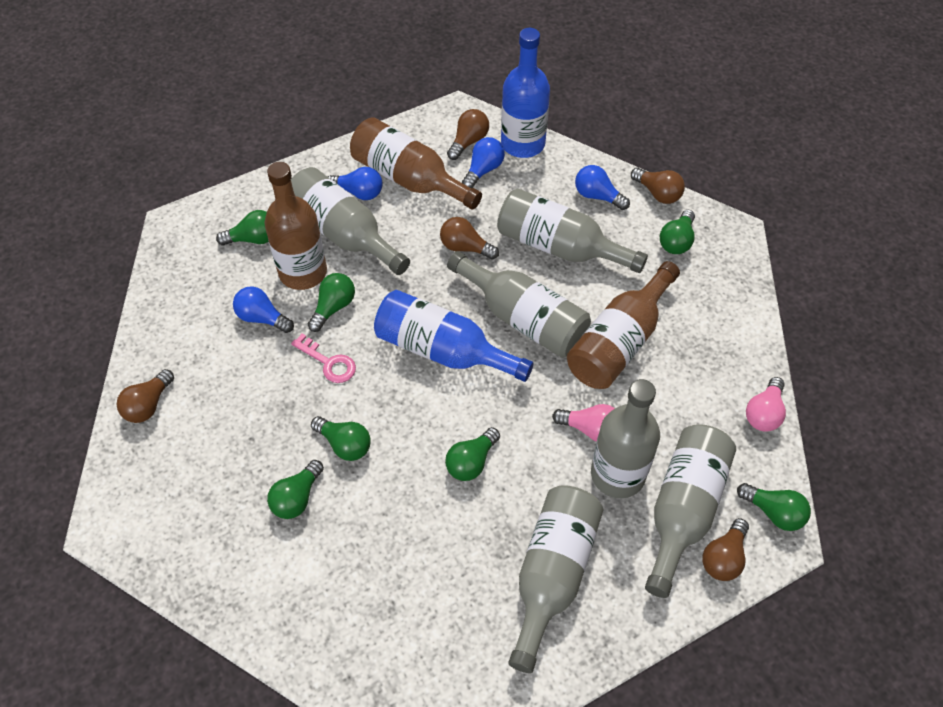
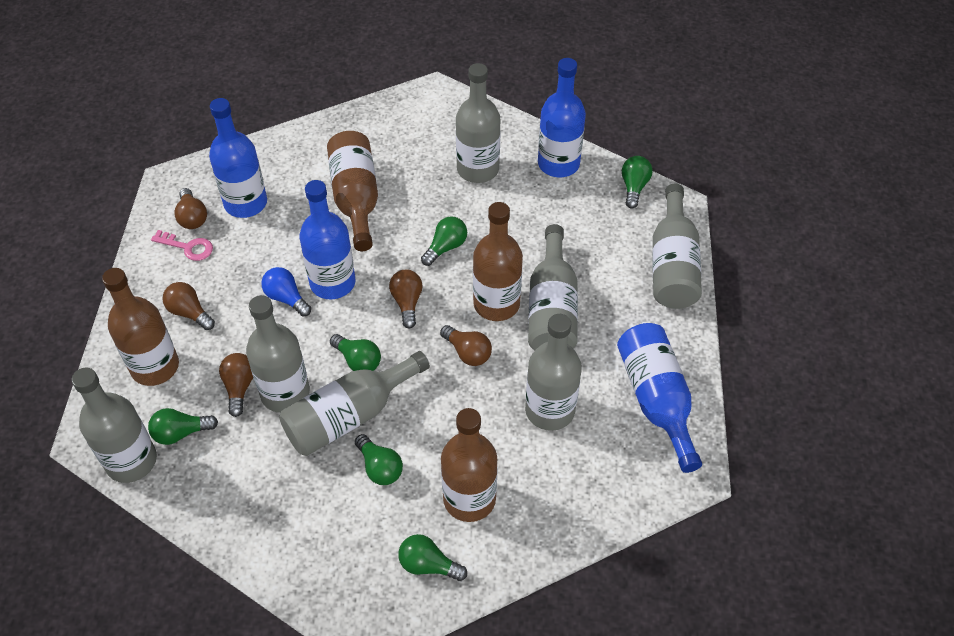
blue bottle: [374,290,534,382] [501,28,550,158] = 2 -> [209,98,267,218] [299,180,356,299] [538,58,586,177] [617,323,702,473] = 4
blue light bulb: [233,287,294,333] [328,167,382,200] [462,137,505,188] [575,165,630,210] = 4 -> [261,267,311,317] = 1
brown bottle: [265,162,327,290] [350,117,482,209] [567,261,680,389] = 3 -> [102,268,179,386] [327,131,378,251] [441,408,498,522] [473,202,523,321] = 4
green light bulb: [216,210,269,245] [267,460,324,519] [308,273,355,332] [311,416,371,461] [445,427,500,481] [660,210,695,254] [737,483,811,531] = 7 -> [148,408,218,445] [330,334,381,371] [355,434,403,485] [398,534,467,581] [421,216,467,266] [622,156,653,209] = 6
grey bottle: [291,167,410,275] [447,251,591,358] [497,188,648,273] [509,485,604,673] [591,379,660,498] [645,424,736,598] = 6 -> [72,368,157,483] [246,295,310,413] [279,351,430,456] [456,63,501,183] [525,314,582,431] [528,224,578,350] [652,184,702,309] = 7
pink light bulb: [552,404,615,442] [746,377,786,432] = 2 -> none = 0

